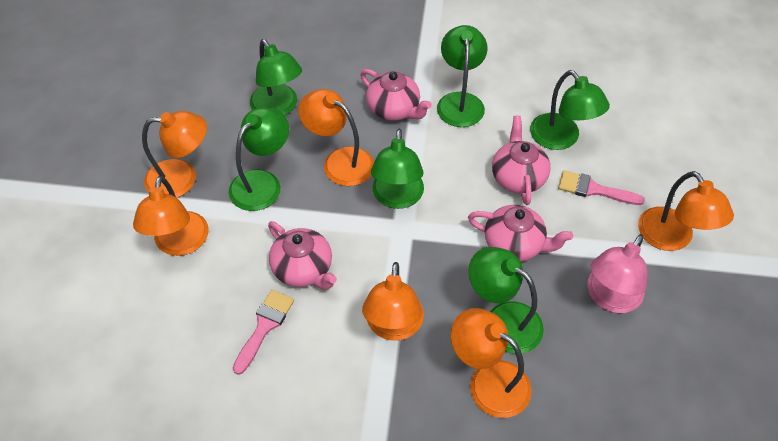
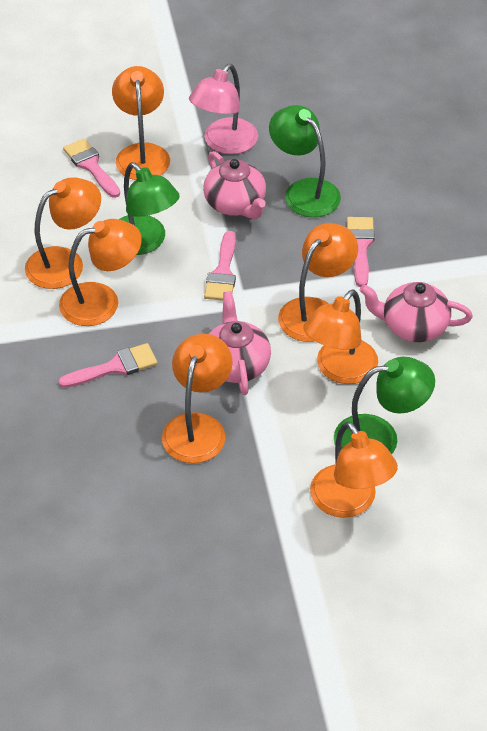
green lamp: [229,107,289,211] [250,39,302,115] [371,129,424,209] [437,25,488,127] [468,247,544,354] [530,70,610,150] = 6 -> [120,162,180,255] [269,105,341,217] [334,357,435,454] = 3
orange lamp: [133,176,209,256] [142,111,207,198] [298,89,374,186] [362,262,424,341] [451,308,532,418] [638,171,734,251] = 6 -> [25,177,101,289] [59,219,142,326] [112,66,170,180] [162,334,233,463] [278,223,358,342] [303,289,378,384] [310,421,398,518] = 7
pink brush: [233,290,294,375] [558,170,645,205] = 2 -> [58,343,157,388] [63,138,120,198] [204,231,236,301] [347,217,375,287] = 4
pink teapot: [268,221,337,290] [360,69,432,121] [468,205,573,262] [492,115,551,205] = 4 -> [203,151,266,219] [209,291,271,395] [359,282,473,342] = 3

